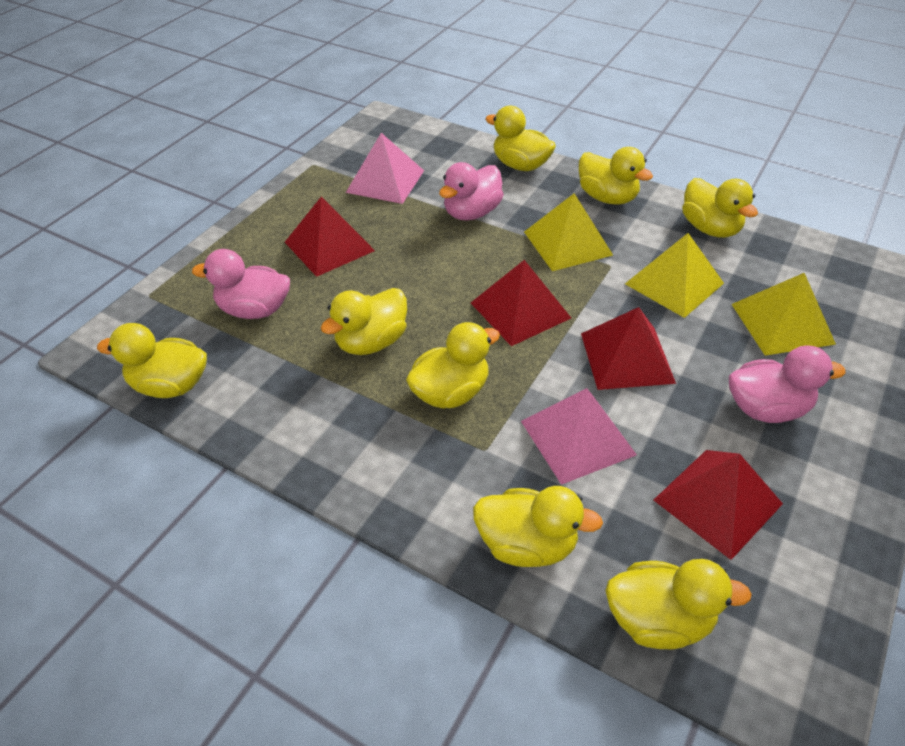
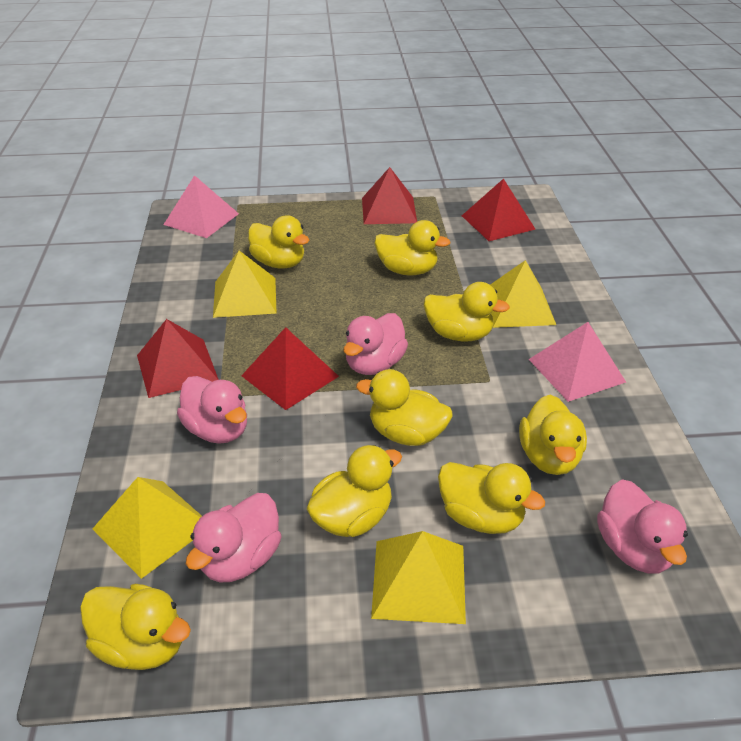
pink duck: [192,249,290,319] [439,162,504,220] [729,345,845,423] = 3 -> [177,376,247,444] [186,493,281,582] [343,313,408,375] [597,479,688,574] = 4
yellow pyramid: [524,193,613,271] [625,233,724,318] [732,273,836,356] = 3 -> [93,477,202,579] [213,251,277,318] [371,531,466,624] [490,260,556,328] = 4

